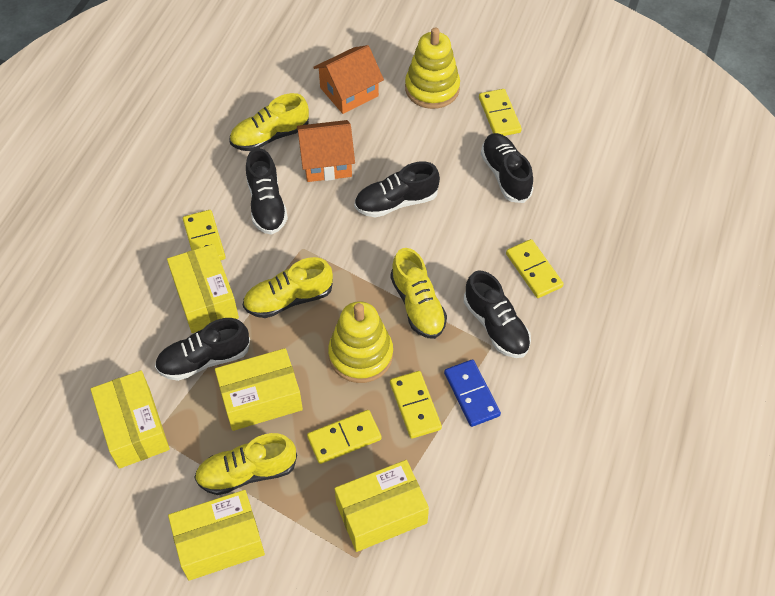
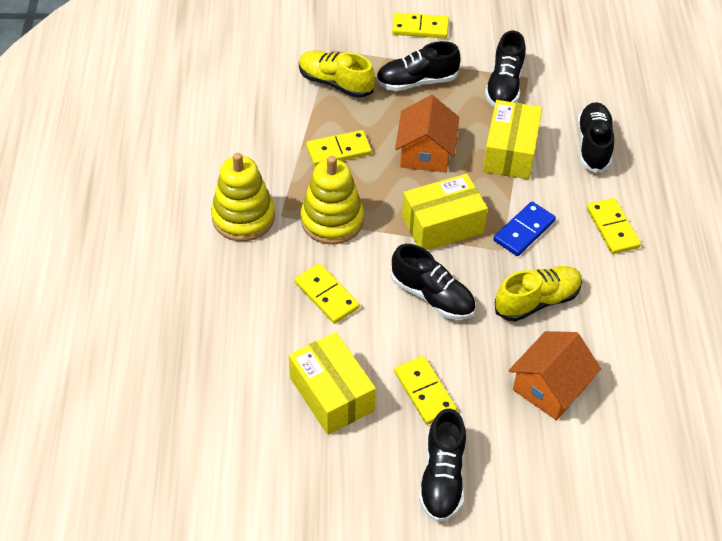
yellow box: [90,370,170,469] [167,244,239,333] [168,490,265,581] [215,348,303,431] [334,460,429,552] = 5 -> [289,332,376,435] [402,173,488,250] [483,100,542,180] = 3
yellow shoe: [194,433,297,495] [229,93,309,151] [243,257,333,318] [390,248,447,339] = 4 -> [299,51,375,98] [495,266,582,322] = 2

